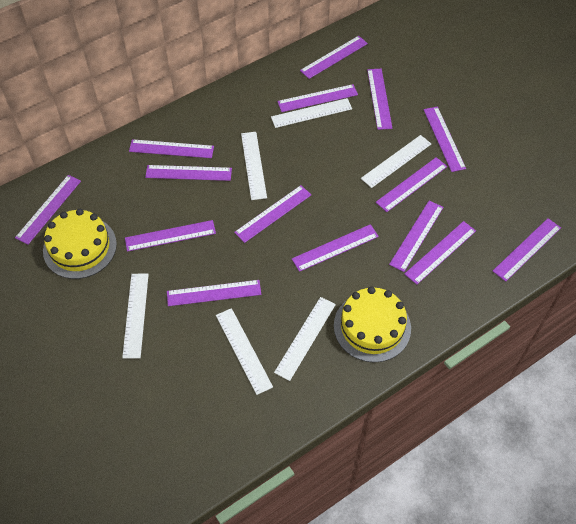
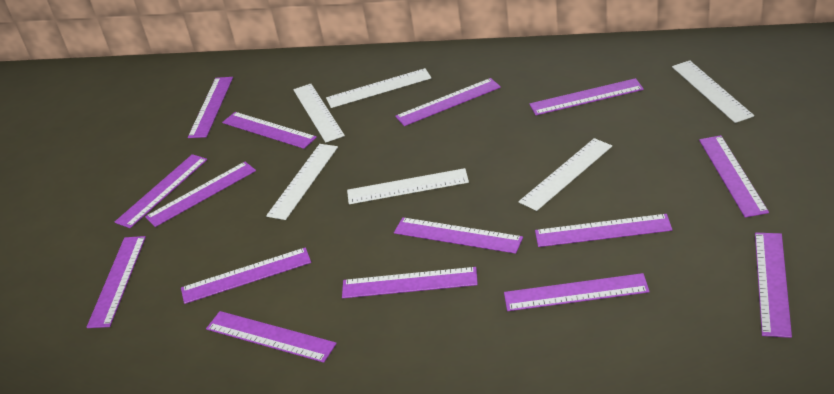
yellow cake: [43,209,117,279] [334,287,411,362] = 2 -> none = 0

